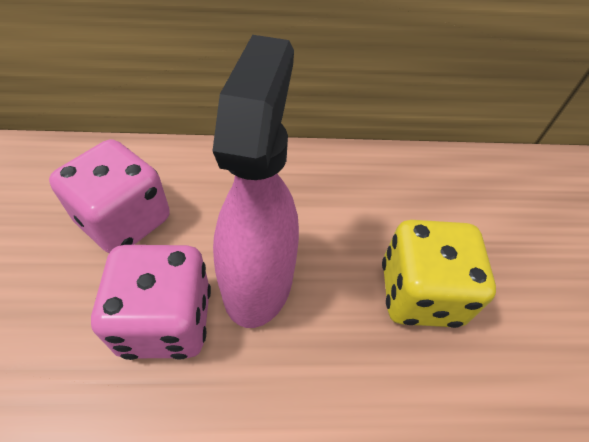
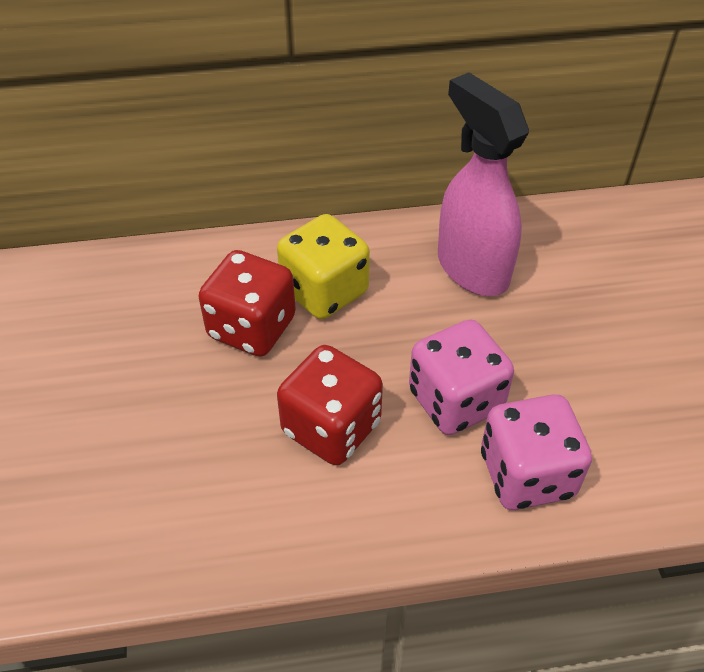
red dice: none = 0 -> [198,250,296,357] [277,345,383,465] = 2

